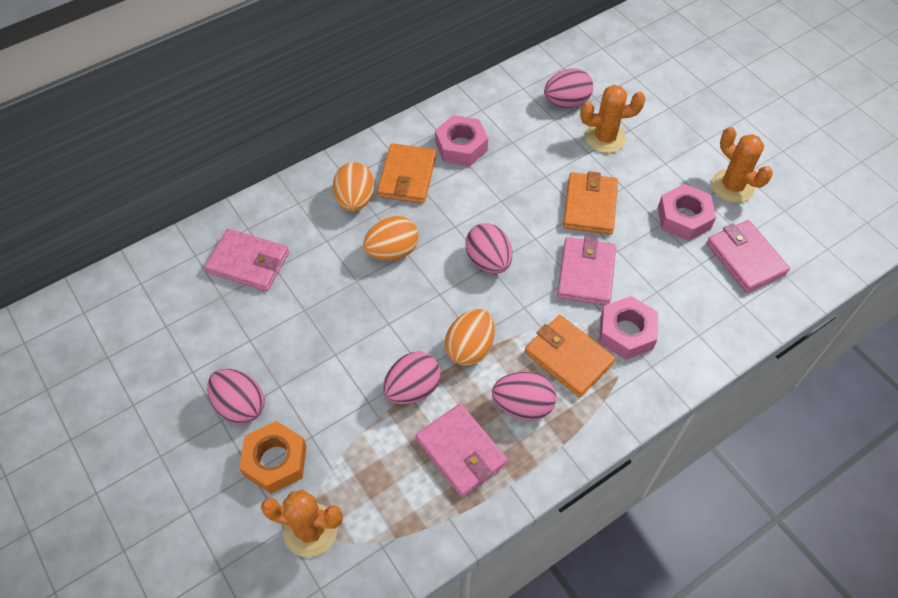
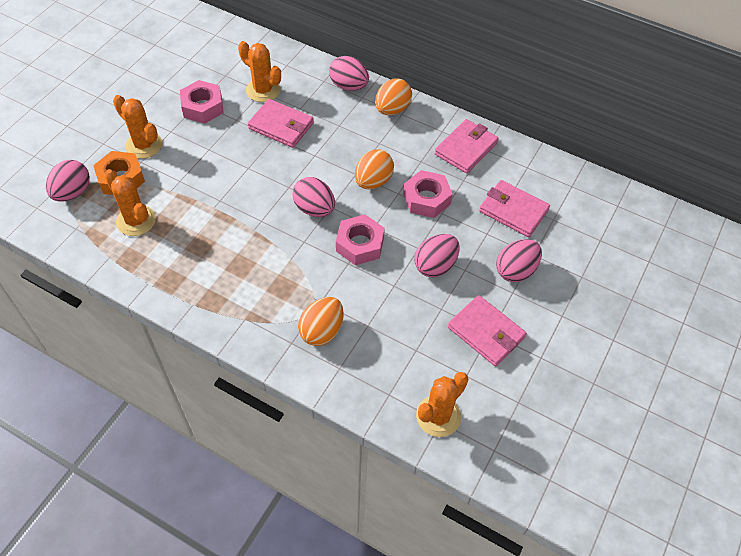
orange cactus: [261,489,343,557] [580,85,646,153] [711,127,773,203] = 3 -> [104,169,156,236] [113,95,162,159] [238,41,281,102] [416,372,469,437] = 4
orange wallet: [377,143,436,203] [525,315,615,397] [563,171,618,235] = 3 -> none = 0

